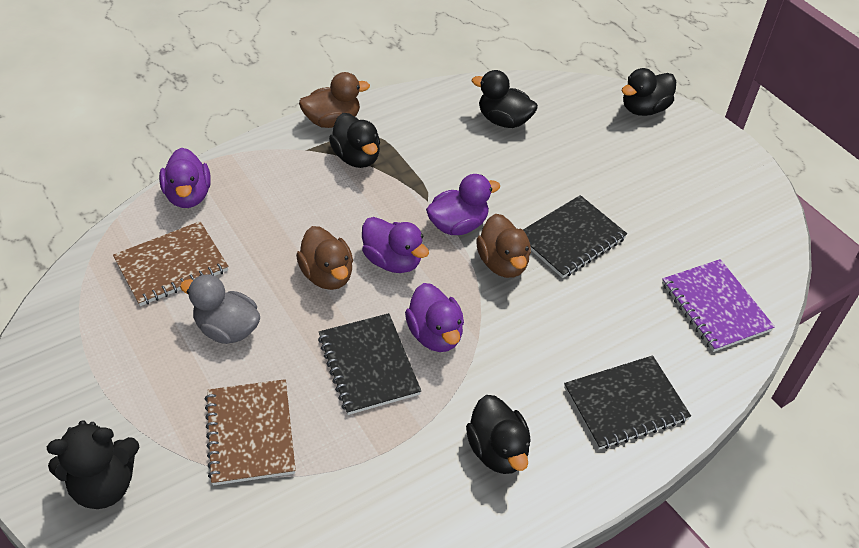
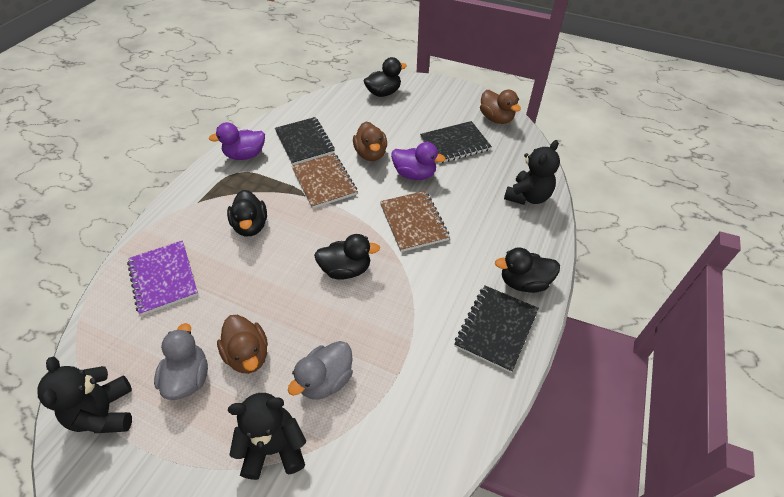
black teddy bear: [47,420,139,509] = 1 -> [37,356,132,434] [228,393,306,480] [504,140,560,205] = 3
grey duck: [180,275,260,344] = 1 -> [154,323,208,400] [288,341,353,400] = 2
purple duck: [159,148,211,208] [362,217,429,273] [405,283,464,352] [426,174,500,235] = 4 -> [209,122,265,160] [391,142,446,180] = 2

